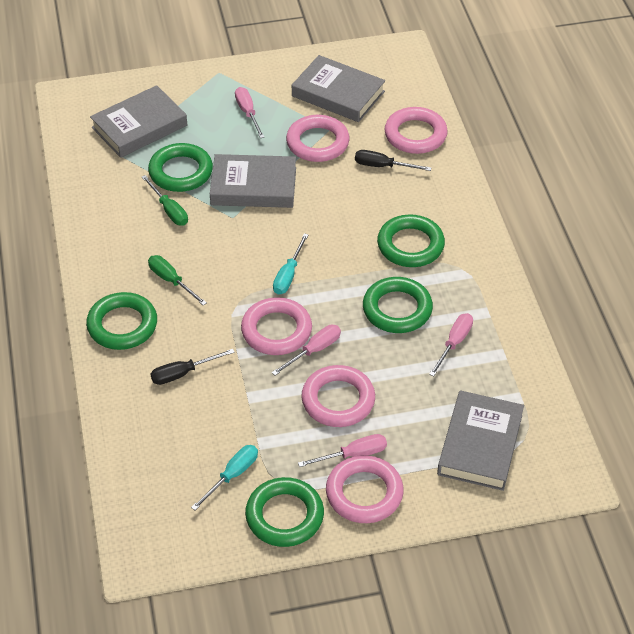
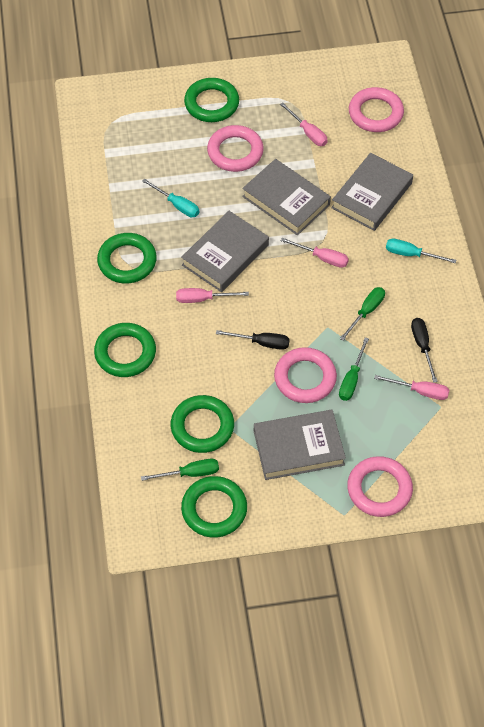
green screwdriver: [142,175,188,226] [148,255,207,306] = 2 -> [141,459,219,481] [339,287,385,341] [339,337,369,401] = 3
pink ring: [241,297,312,355] [286,115,349,162] [301,365,375,427] [326,455,404,523] [385,107,448,154] = 5 -> [207,125,264,172] [274,347,337,403] [347,456,413,517] [349,87,404,132] = 4

